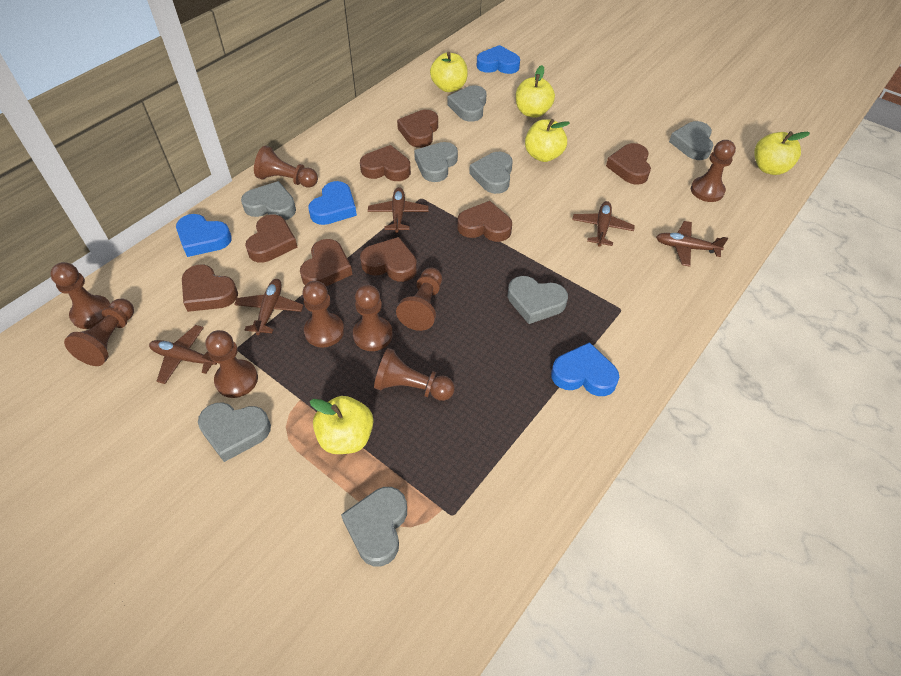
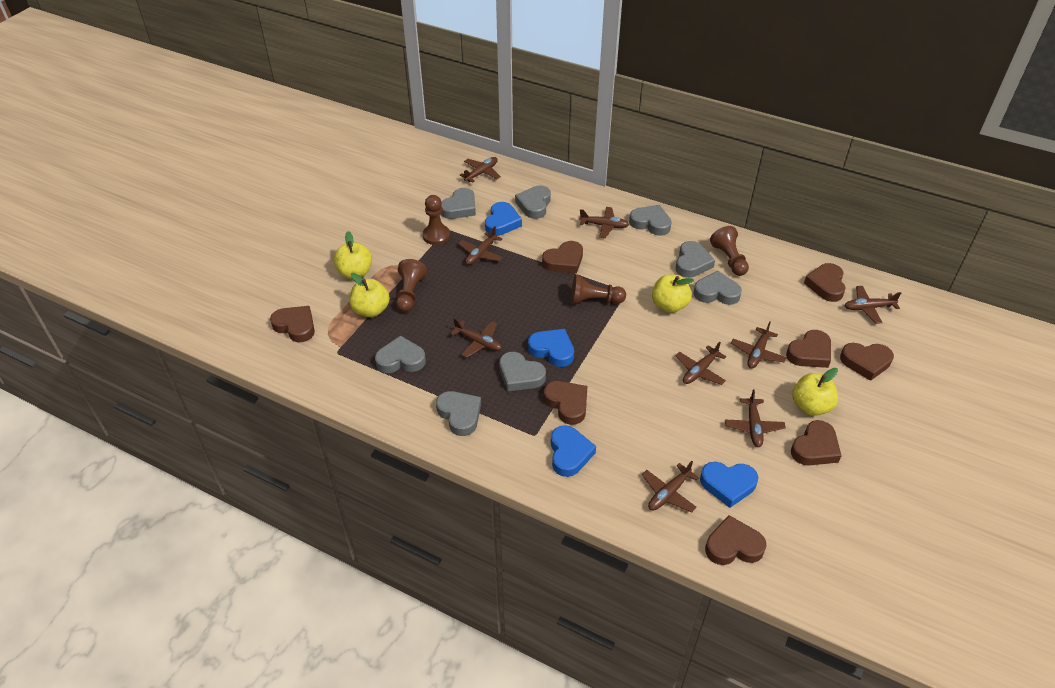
brown pawn: [50,262,110,329] [64,299,134,366] [206,330,258,398] [254,146,318,188] [302,281,344,348] [353,284,393,351] [374,348,455,401] [396,268,442,331] [691,140,736,202] = 9 -> [396,259,427,312] [422,195,450,245] [571,274,626,304] [710,226,749,276] = 4
brown plane: [149,325,217,384] [234,279,304,335] [368,187,429,233] [572,201,635,247] [656,221,728,267] = 5 -> [450,318,502,358] [458,226,503,265] [460,157,501,183] [579,207,629,238] [642,461,699,512] [675,342,726,385] [725,389,786,447] [731,321,787,369] [845,286,901,324] = 9
yellow apple: [310,396,373,454] [430,52,468,92] [516,65,555,118] [525,119,570,162] [754,131,810,175] = 5 -> [333,231,372,279] [350,273,390,317] [652,275,694,313] [792,368,838,416] = 4

